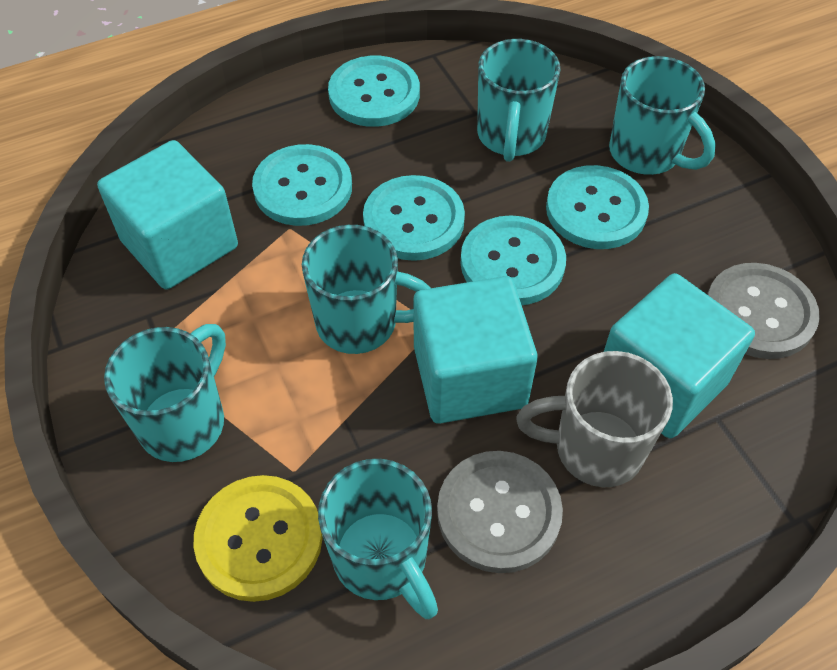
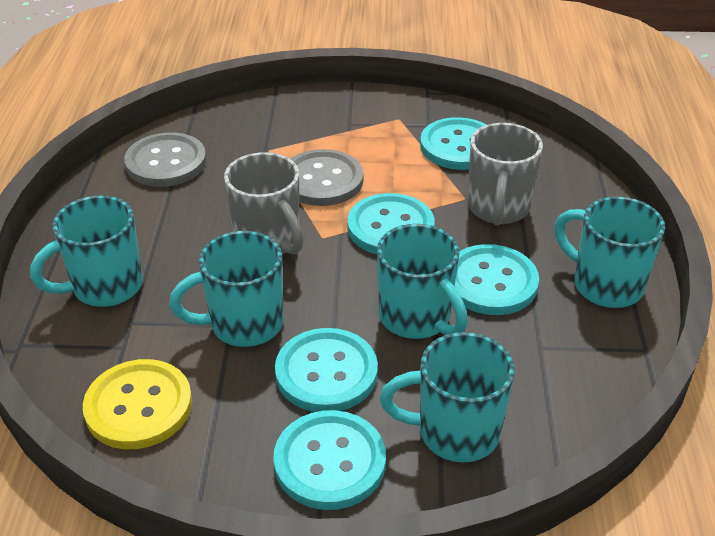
grey mug: [516,351,673,487] = 1 -> [224,152,303,255] [468,123,543,225] = 2
turquoise cube: [97,140,238,290] [413,276,538,424] [604,273,755,439] = 3 -> none = 0

